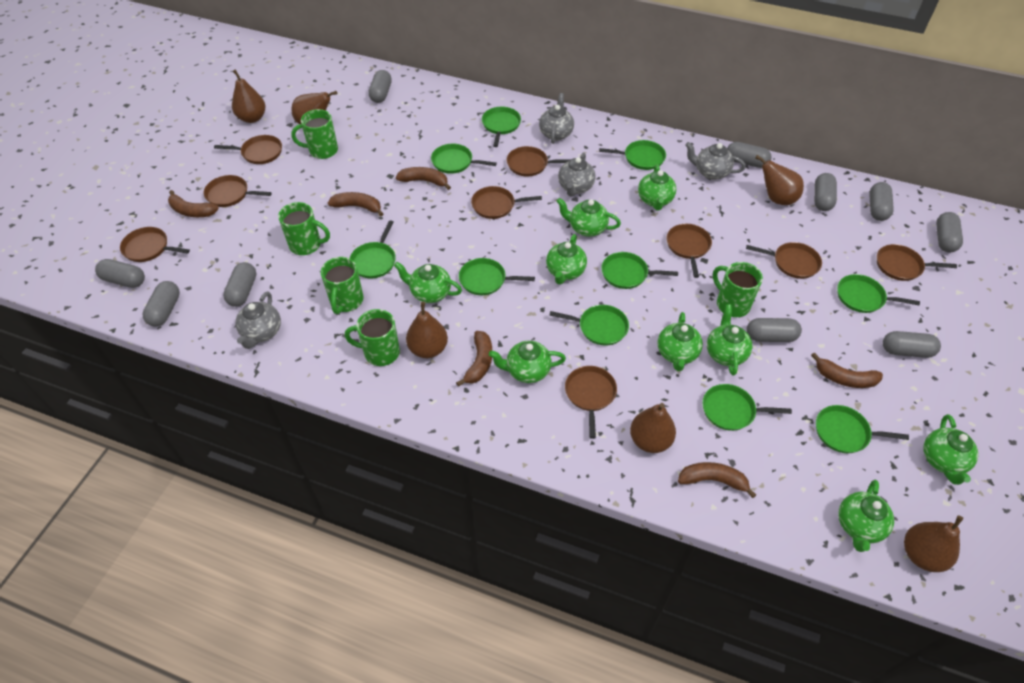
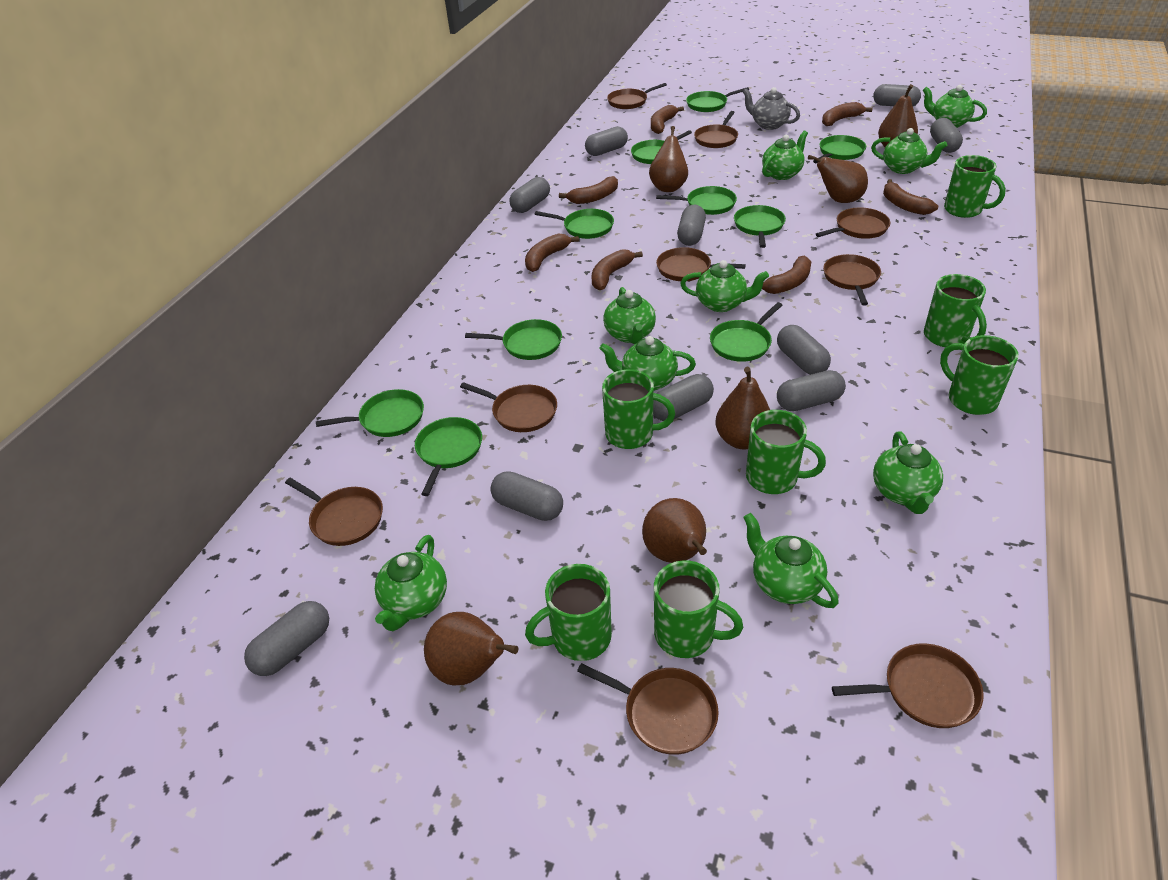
brown banana: [168,190,219,217] [328,192,383,216] [396,167,451,190] [456,331,492,387] [678,462,756,498] [811,353,883,388] = 6 -> [525,234,579,272] [559,176,618,204] [592,249,643,290] [651,105,684,134] [762,255,811,294] [822,102,873,126] [883,179,938,215] = 7
green mug: [278,202,330,255] [291,109,338,159] [321,257,364,314] [345,309,400,366] [713,262,763,317] = 5 -> [525,564,612,661] [602,369,675,449] [654,560,743,658] [746,410,826,494] [924,274,987,347] [940,335,1018,415] [944,155,1006,218] = 7
grey teapot: [236,292,281,349] [539,93,574,144] [558,153,596,197] [685,142,746,180] = 4 -> [743,87,800,130] = 1

